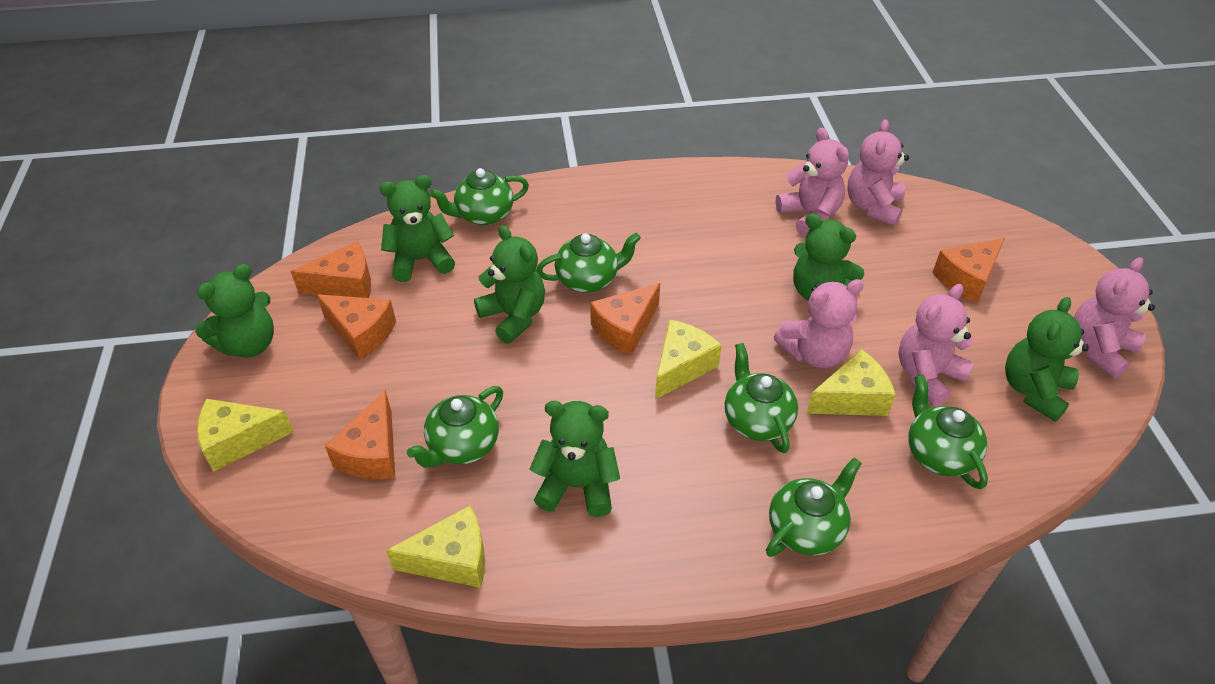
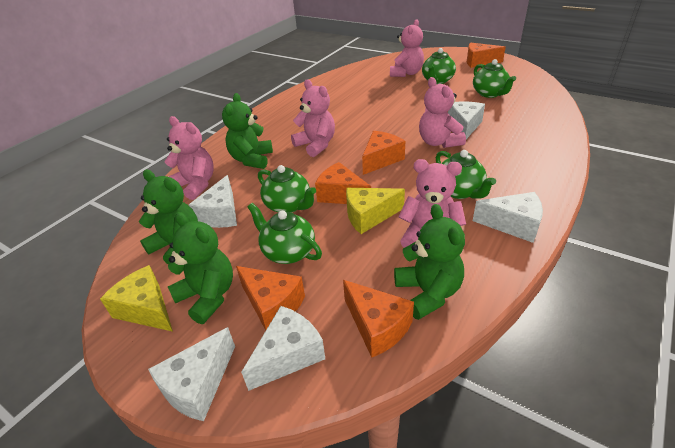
green teapot: [407,386,503,468] [430,168,529,226] [536,233,641,293] [725,343,798,453] [766,458,862,557] [908,375,988,489] = 6 -> [247,203,322,264] [258,165,316,213] [422,48,456,84] [436,150,496,199] [473,59,516,98] = 5
green teddy bear: [195,264,274,357] [379,175,455,282] [474,225,545,344] [530,401,620,517] [793,213,864,301] [1005,297,1089,422] = 6 -> [139,170,198,265] [168,212,233,324] [222,93,273,169] [394,204,465,320] = 4
white cheese: none = 0 -> [148,327,235,421] [189,175,237,228] [241,306,325,391] [448,101,485,139] [473,192,543,243] = 5
yellow cheese: [197,399,294,472] [386,505,485,588] [655,320,722,399] [807,349,896,416] = 4 -> [100,265,173,332] [346,188,405,234] = 2

